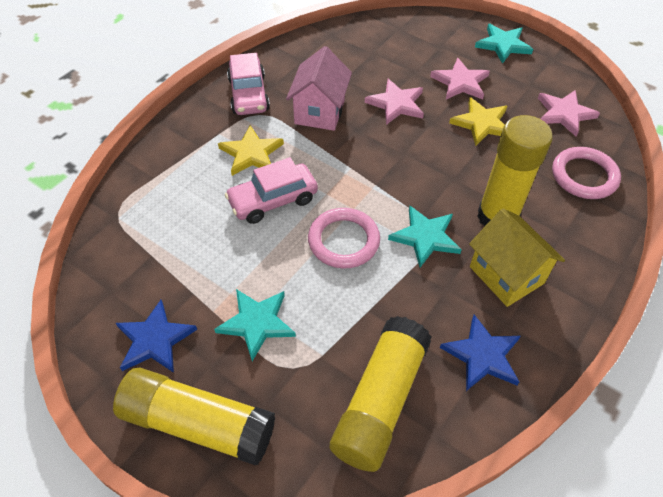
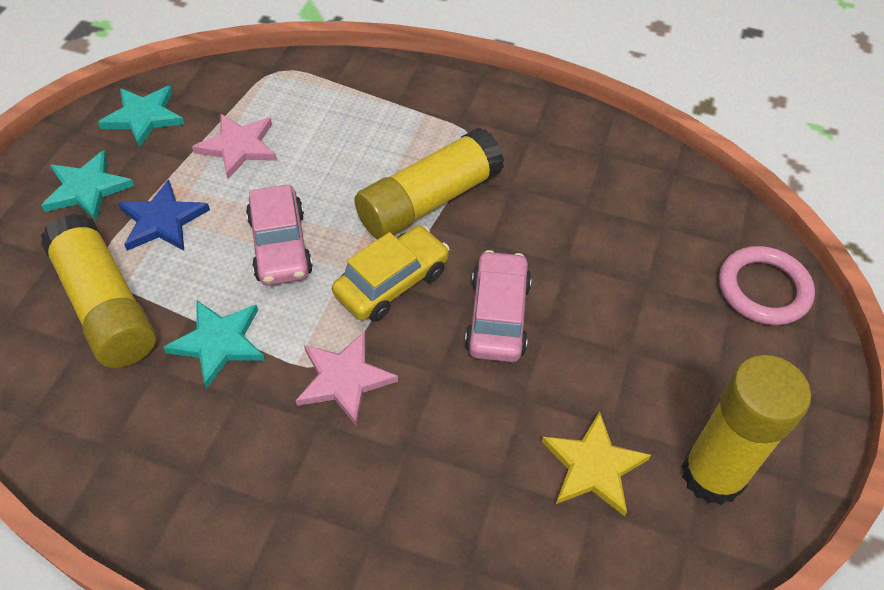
blue star: [116,300,197,373] [440,314,521,391] = 2 -> [118,179,210,251] = 1
pink house: [286,46,352,131] = 1 -> none = 0
pink ring: [308,208,380,269] [552,147,621,199] = 2 -> [719,246,815,325] = 1
pink star: [365,79,424,125] [430,58,490,100] [538,90,600,136] = 3 -> [192,114,277,179] [296,331,398,426] = 2
yellow car: none = 0 -> [332,226,450,322] = 1
yellow house: [469,209,565,307] = 1 -> none = 0
yellow star: [218,125,284,176] [449,97,507,146] = 2 -> [542,411,651,516] = 1

